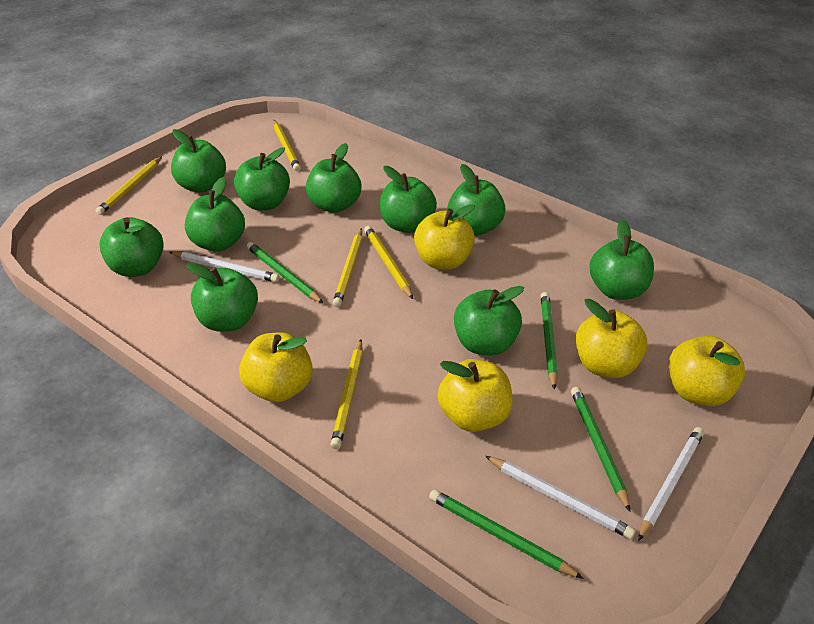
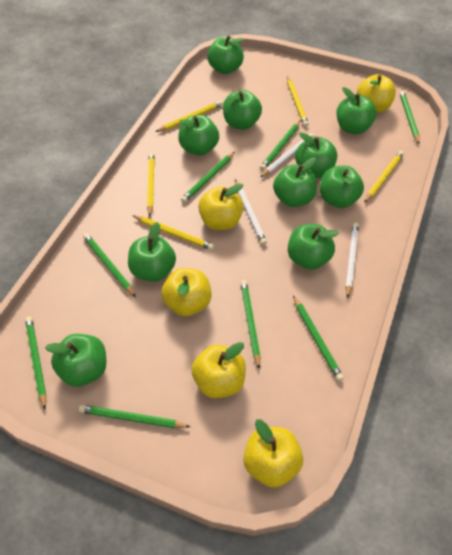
green pencil: [246,242,323,303] [429,489,583,579] [541,292,558,390] [571,387,630,511] = 4 -> [25,316,46,409] [79,405,191,428] [83,233,136,297] [181,152,235,203] [240,280,261,369] [260,120,301,170] [293,295,344,381] [399,90,420,144] = 8

